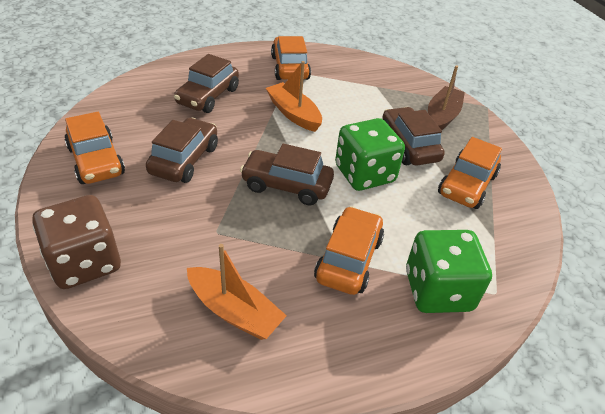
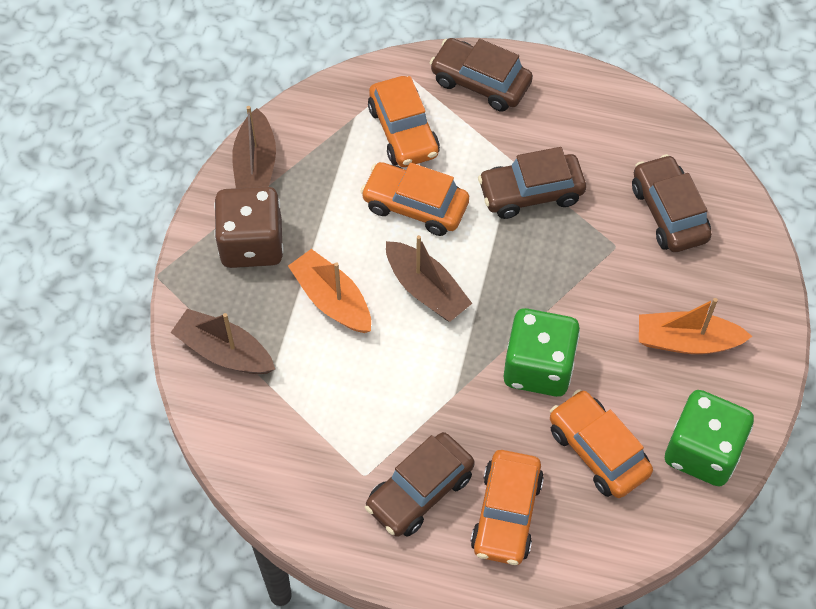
brown boat: [428,65,465,130] = 1 -> [170,309,275,374] [232,106,276,188] [386,235,472,322] = 3

